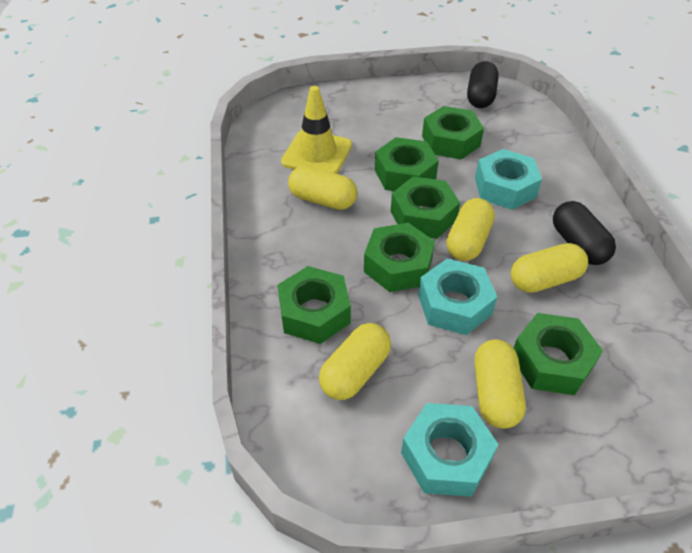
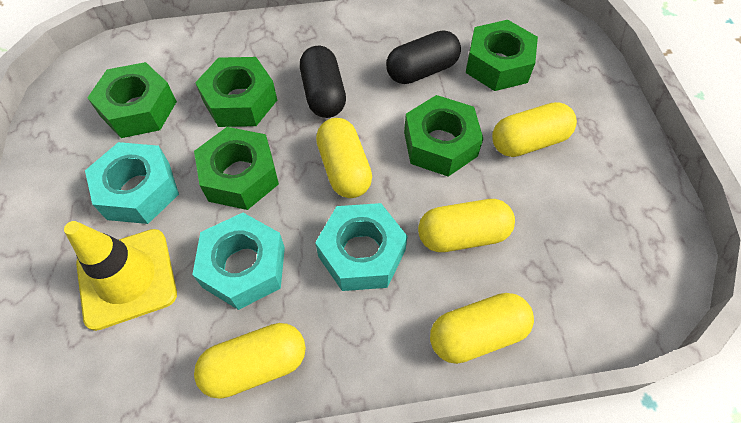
green nut: [277,266,351,344] [364,223,435,292] [375,137,439,191] [391,177,460,239] [422,106,484,159] [514,313,603,395] = 6 -> [87,62,177,138] [194,127,279,210] [195,57,277,127] [404,95,483,177] [466,20,538,91] = 5

